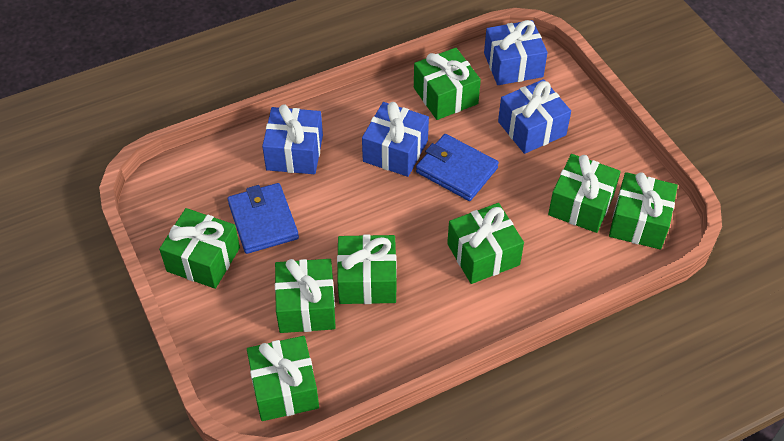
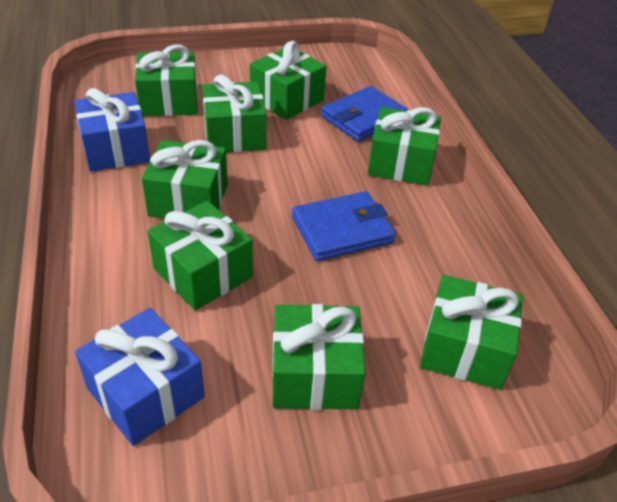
blue gift: [262,104,323,174] [362,102,429,177] [484,20,548,85] [498,79,571,154] = 4 -> [74,88,150,172] [75,308,205,446] = 2

